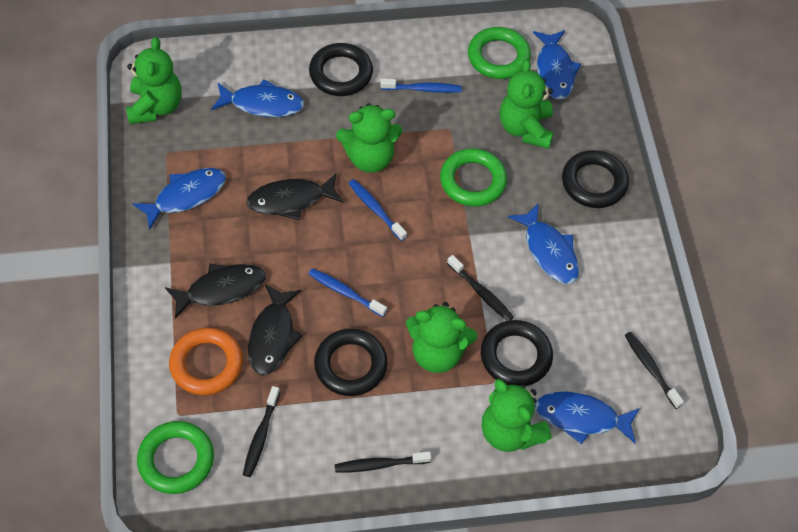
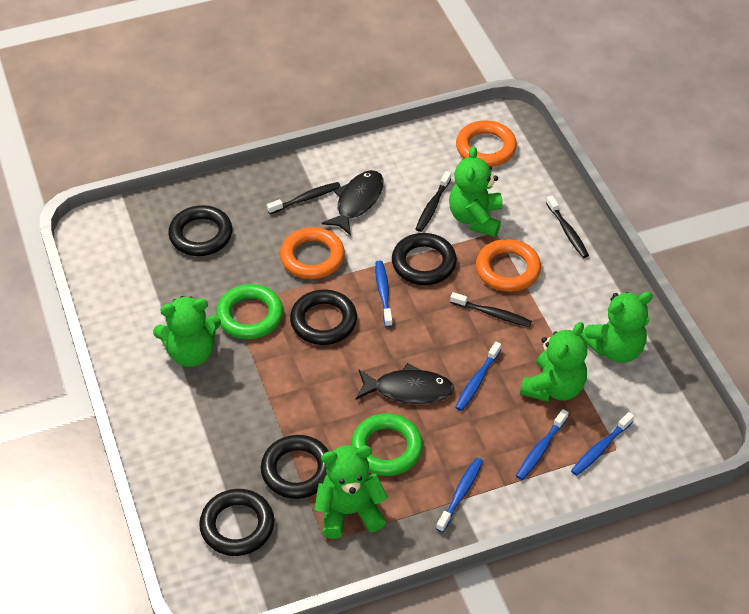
black fish: [165,264,266,319] [246,174,344,220] [248,285,302,375] = 3 -> [322,170,384,236] [356,363,455,404] = 2
black ring: [309,43,373,96] [314,328,388,396] [481,320,553,386] [562,150,629,208] = 4 -> [168,205,232,256] [199,489,274,556] [261,435,329,499] [290,289,357,345] [392,233,457,285] = 5
blue fish: [133,168,226,230] [211,79,304,117] [508,203,579,284] [533,30,581,100] [535,392,640,444] = 5 -> none = 0
blue toothbrush: [308,268,387,317] [349,179,407,241] [380,79,462,93] = 3 -> [375,261,393,327] [436,458,483,532] [455,341,501,411] [516,409,569,480] [571,412,634,476] = 5
green ring: [137,421,214,494] [440,148,507,207] [468,27,531,79] = 3 -> [216,284,283,339] [351,413,423,476] = 2
orange ring: [169,328,243,395] = 1 -> [280,227,345,279] [456,120,517,167] [476,239,541,292] = 3

